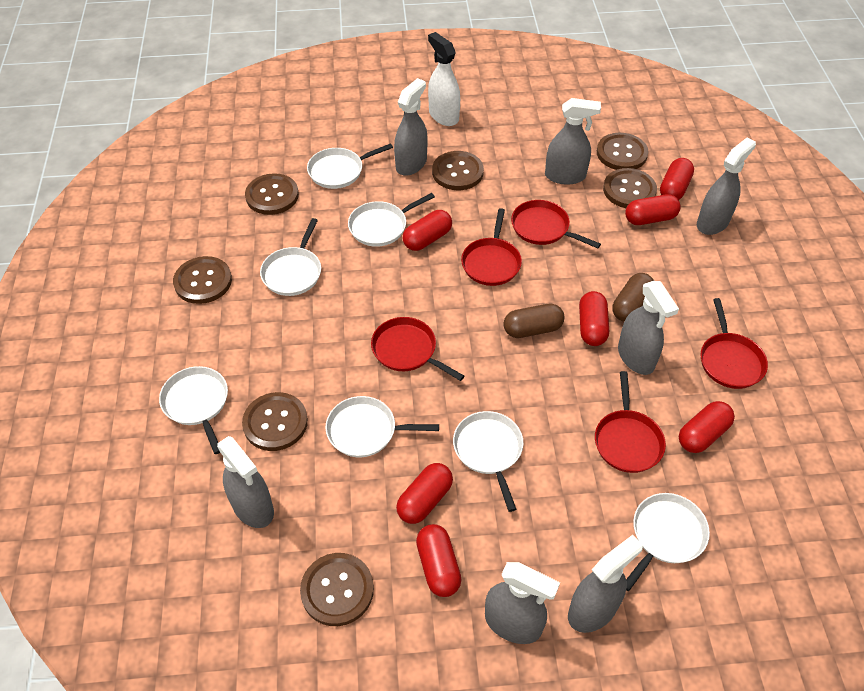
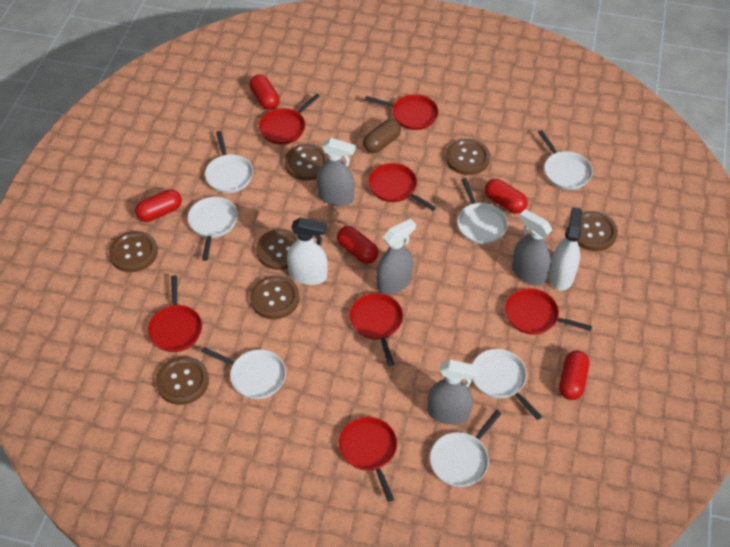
brown capsule: [503,304,565,338] [612,273,654,322] = 2 -> [363,119,401,153] = 1
grey spray bottle: [217,436,274,528] [394,78,427,176] [485,562,560,644] [545,98,601,185] [568,535,643,633] [618,281,679,375] [697,138,756,235] = 7 -> [317,138,355,206] [376,219,416,295] [427,360,480,425] [512,209,552,286] = 4
red capsule: [396,463,453,524] [402,210,452,251] [416,524,461,597] [579,291,609,346] [625,194,680,225] [660,158,694,200] [679,401,735,453] = 7 -> [135,189,182,222] [249,74,280,110] [337,226,378,264] [485,179,528,214] [559,350,589,400] = 5
red pan: [371,317,464,381] [461,208,522,286] [511,200,601,248] [595,371,666,473] [701,298,768,389] = 5 -> [148,275,202,352] [259,94,320,145] [339,417,397,502] [350,293,403,366] [365,94,438,130] [368,163,436,211] [505,288,592,334] = 7
white spray bottle: [428,32,460,126] = 1 -> [287,217,328,285] [549,207,582,290] = 2

